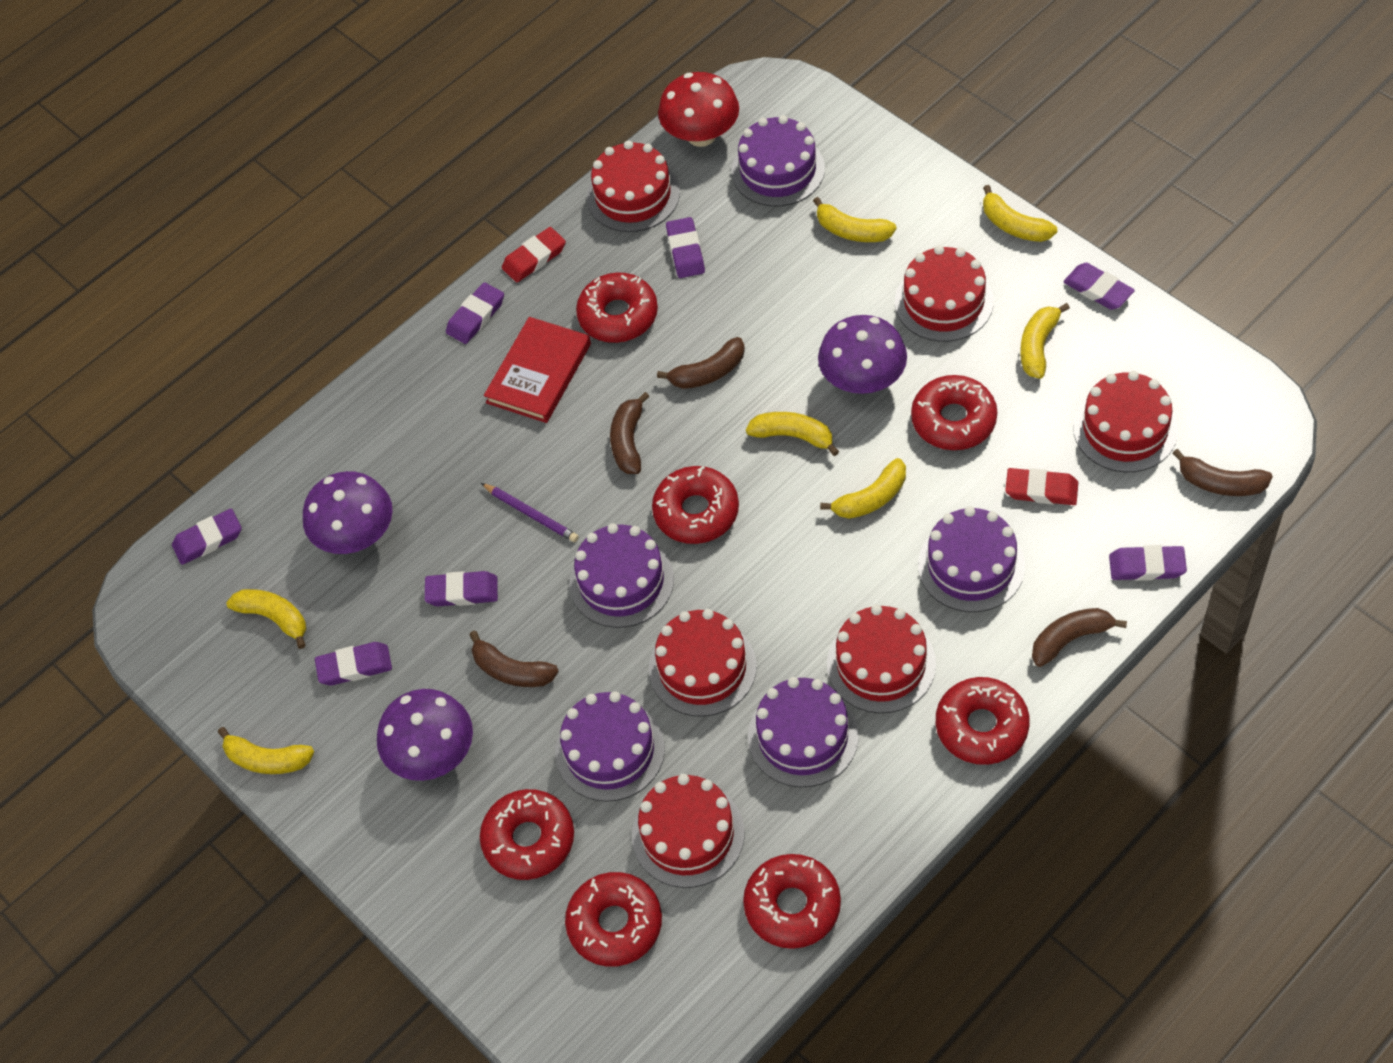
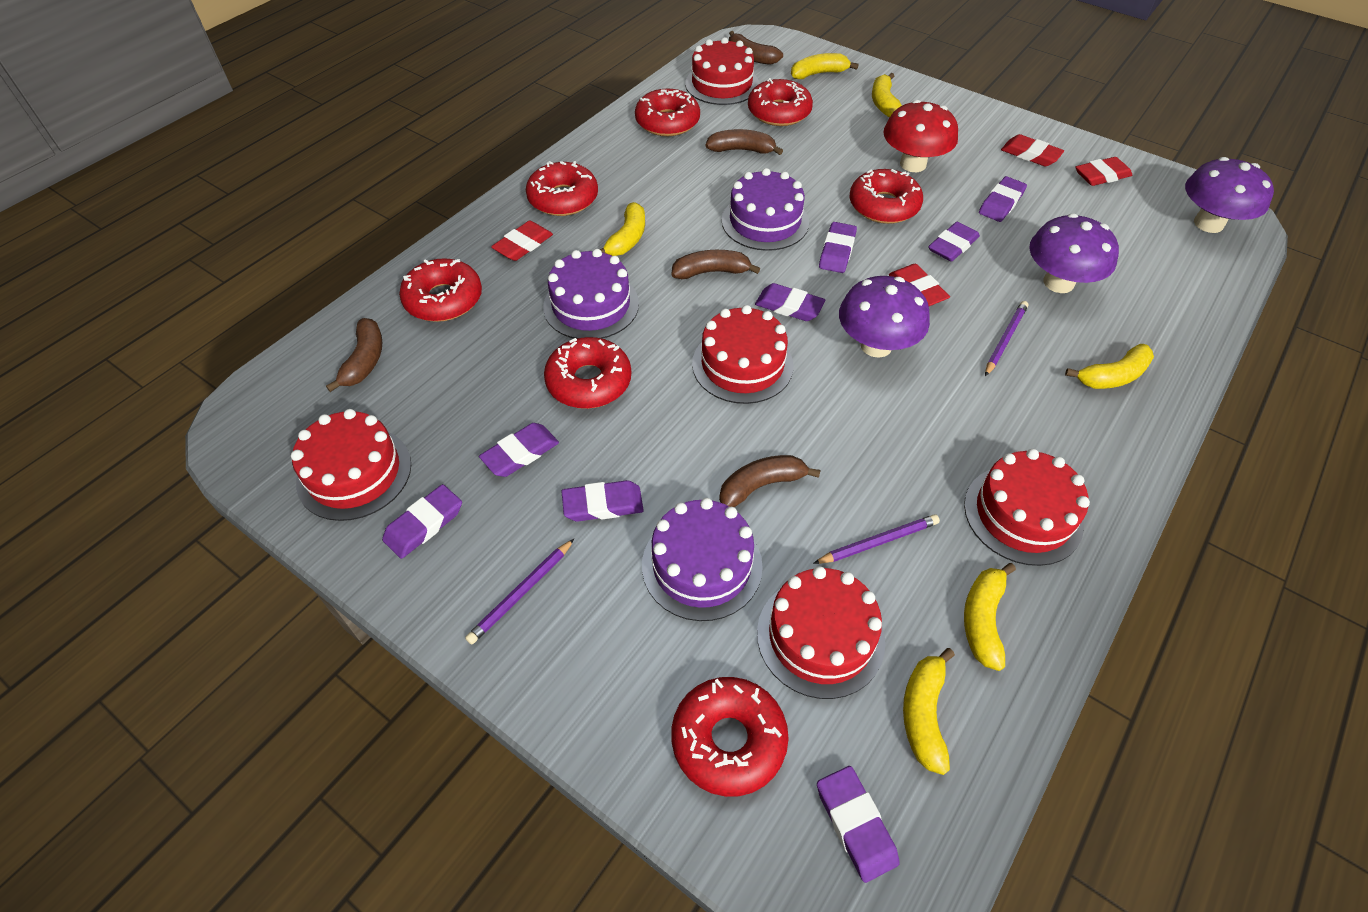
purple cake: [555,691,665,802] [569,523,674,628] [732,115,825,207] [748,677,859,787] [918,506,1025,612] = 5 -> [543,249,639,339] [642,498,763,621] [722,168,809,251] = 3
purple eraser: [172,509,242,565] [315,642,392,685] [425,571,498,606] [446,282,504,344] [666,217,705,278] [1063,263,1135,310] [1109,545,1187,581] = 7 -> [382,484,462,559] [479,423,559,477] [561,480,644,522] [755,283,826,321] [817,766,900,883] [819,222,857,273] [928,222,980,262] [979,176,1027,222] = 8
purple pencil: [481,483,579,542] = 1 -> [465,539,574,644] [813,514,940,564] [985,301,1028,376] = 3
red book: [484,317,591,423] = 1 -> none = 0
red cake: [587,141,680,232] [632,774,744,888] [649,609,757,716] [827,605,936,713] [895,245,993,342] [1073,371,1178,472] = 6 -> [291,409,411,521] [685,37,759,105] [692,305,793,404] [757,566,885,699] [964,449,1090,566] = 5
red eraser: [502,227,566,282] [1005,468,1078,505] = 2 -> [491,221,553,261] [889,264,950,306] [1001,134,1064,167] [1075,157,1132,186] = 4
yellow banana: [218,727,314,774] [226,589,306,649] [746,412,839,456] [813,197,897,242] [820,458,906,519] [983,185,1057,242] [1020,303,1070,379] = 7 -> [600,202,645,256] [791,53,859,79] [872,73,902,118] [903,648,955,775] [964,563,1016,671] [1065,344,1154,389] = 6

